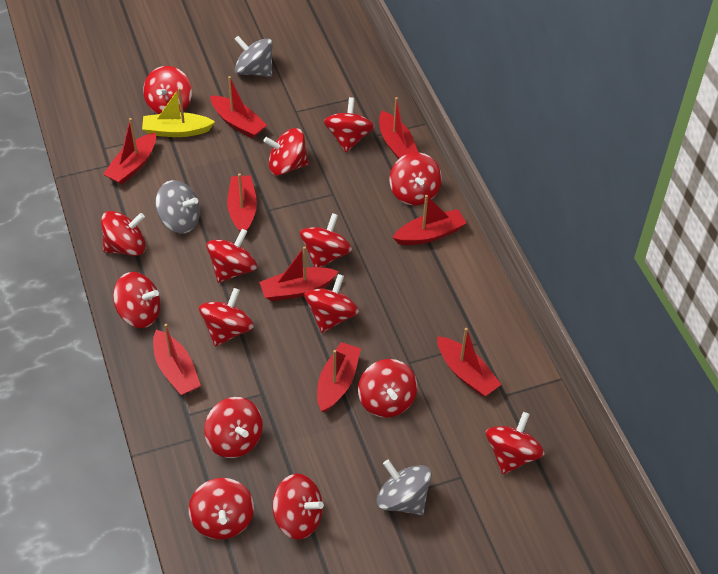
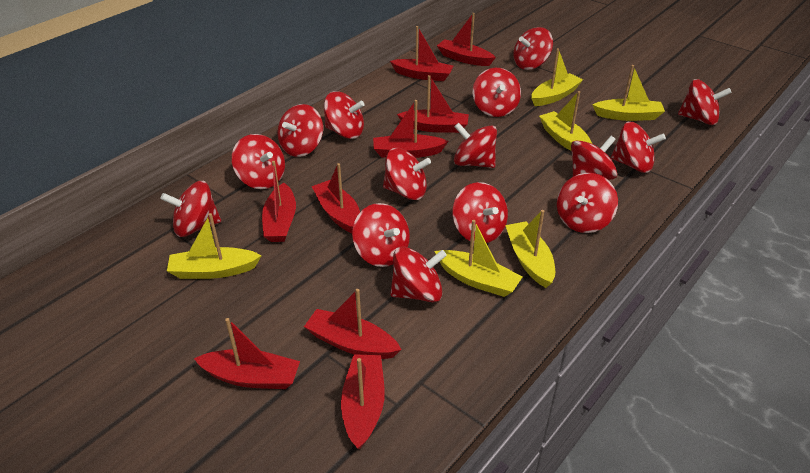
grey spinning top: [155,180,200,233] [235,36,273,77] [376,460,432,515] = 3 -> none = 0
yellow boat: [142,88,215,137] = 1 -> [167,213,262,279] [434,220,522,297] [505,210,555,288] [531,48,583,106] [539,91,592,151] [592,65,665,121] = 6

